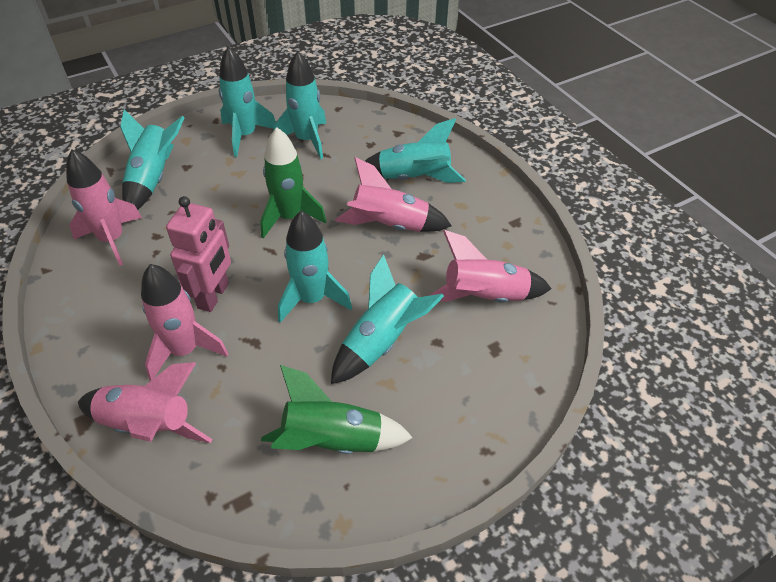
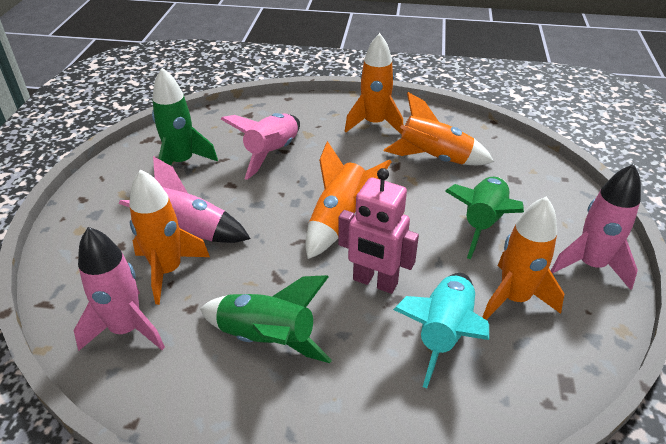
green rocket: [260,127,327,239] [261,365,413,454] = 2 -> [152,68,218,166] [200,275,332,363] [445,177,524,259] = 3
orange rocket: none = 0 -> [129,169,210,305] [305,141,392,259] [345,33,403,135] [384,92,494,165] [482,196,564,320] = 5
pink rocket: [66,149,142,266] [78,362,212,443] [141,264,228,381] [335,157,452,232] [429,230,552,303] = 5 -> [74,227,165,351] [119,156,251,243] [221,113,300,180] [551,164,641,290] = 4
turquoise rocket: [120,109,185,210] [219,47,276,157] [274,51,326,159] [278,211,352,323] [331,254,444,384] [365,118,466,183] = 6 -> [393,273,489,388] = 1

